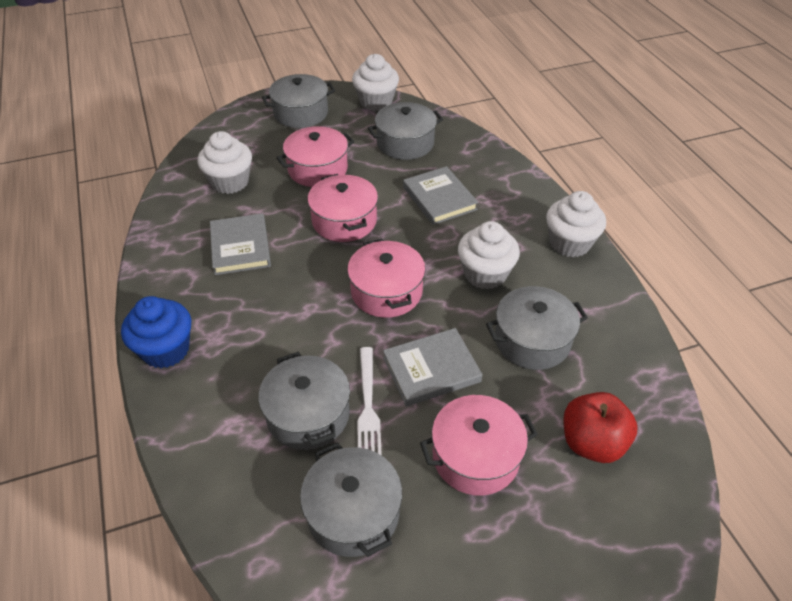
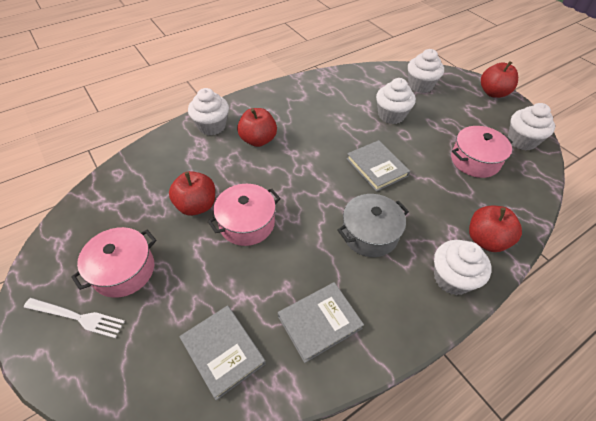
blue cupcake: [121,296,191,368] = 1 -> none = 0
grey pot: [258,352,350,450] [262,74,335,128] [300,442,402,557] [368,102,443,160] [486,286,588,370] = 5 -> [337,194,409,257] = 1
pink pot: [276,126,354,187] [308,174,378,242] [347,238,426,318] [420,395,538,495] = 4 -> [71,227,156,298] [208,184,281,246] [451,126,513,178] = 3
red apple: [563,392,638,463] = 1 -> [169,171,215,216] [237,108,277,147] [469,206,522,252] [481,61,518,98] = 4
white cupcake: [198,131,252,194] [352,54,399,111] [458,221,520,289] [546,191,606,257] = 4 -> [188,88,229,136] [376,78,416,124] [408,49,444,93] [434,240,492,295] [508,103,555,150] = 5

